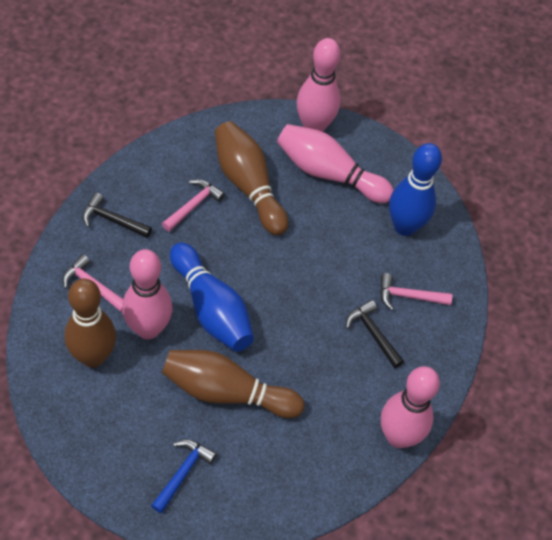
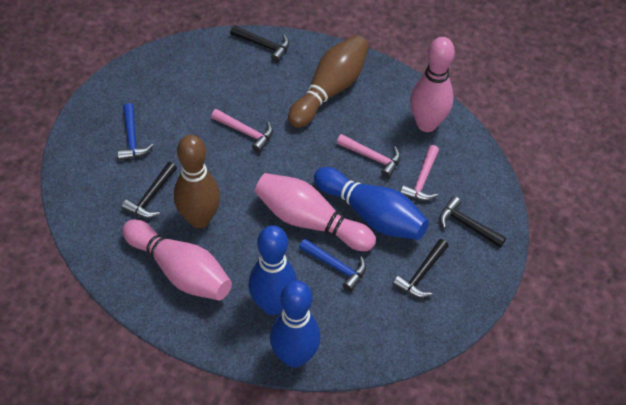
black hammer: [82,193,152,238] [346,300,404,368] = 2 -> [121,162,177,218] [230,25,289,62] [393,239,448,298] [440,196,506,248] = 4
blue bowling pin: [170,242,254,352] [389,143,442,236] = 2 -> [248,225,297,315] [270,280,320,368] [314,167,429,240] = 3
blue hammer: [151,439,217,513] = 1 -> [117,103,153,161] [299,239,366,292] = 2
brown bowling pin: [64,279,116,368] [162,350,305,418] [215,121,288,235] = 3 -> [174,135,220,228] [288,35,369,128] = 2
pink bowling pin: [122,249,172,339] [277,124,394,203] [296,38,341,132] [381,366,440,448] = 4 -> [122,220,232,300] [255,173,376,251] [410,37,455,132] = 3

